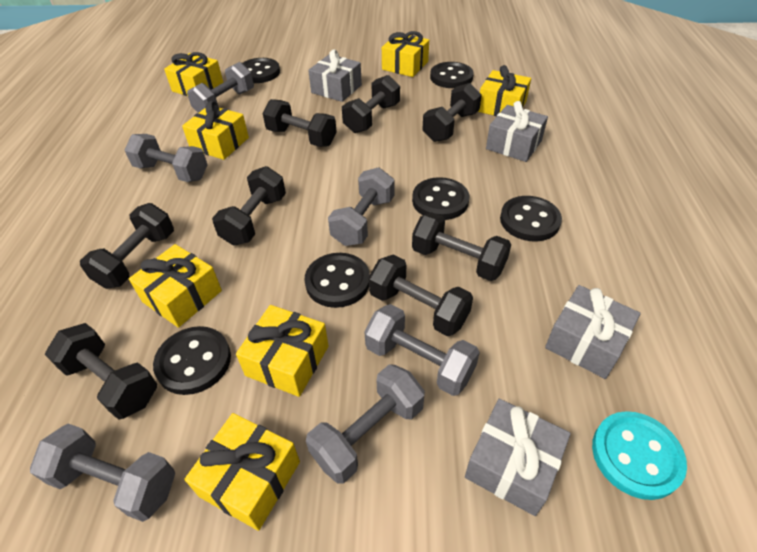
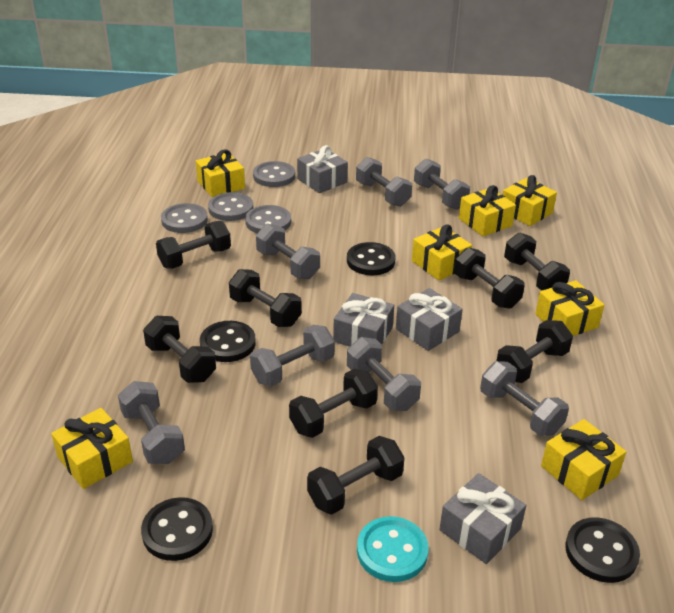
black button: [153,326,231,395] [242,58,280,83] [305,253,370,308] [412,177,469,220] [430,62,474,88] [500,196,562,241] = 6 -> [141,497,213,561] [200,321,256,362] [347,242,395,275] [565,517,640,583] = 4
grey button: none = 0 -> [161,203,208,233] [208,192,253,221] [245,205,291,233] [253,161,295,187] = 4
grey dumbbell: [30,424,175,522] [125,134,208,182] [187,62,254,113] [306,364,425,483] [328,167,395,246] [364,304,480,396] = 6 -> [118,381,185,464] [250,325,335,387] [256,224,320,279] [347,337,421,411] [356,157,412,207] [414,159,470,210] [480,361,569,436] = 7

